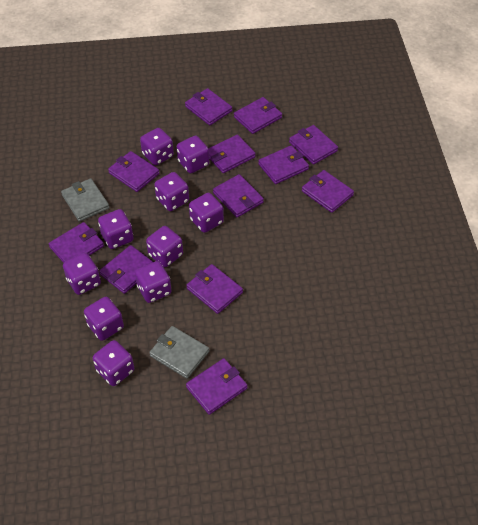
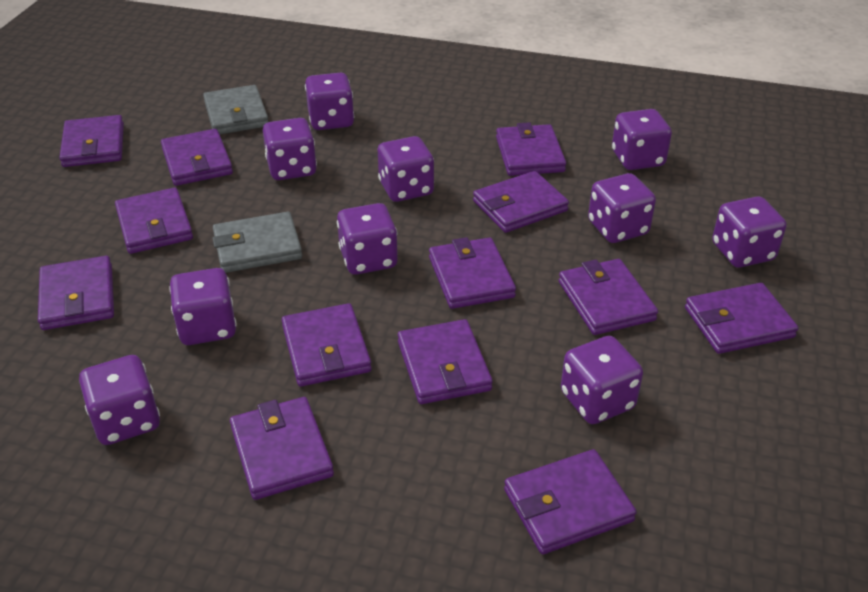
purple wallet: [49,222,104,263] [99,245,153,294] [108,151,160,192] [185,88,232,125] [186,264,243,314] [186,358,248,415] [208,134,256,173] [213,174,264,217] [234,97,282,134] [258,145,309,184] [289,125,338,165] [302,170,354,213] = 12 -> [38,256,114,330] [59,115,124,167] [115,188,193,254] [161,129,233,186] [230,397,334,500] [282,303,372,387] [398,319,493,404] [429,237,516,309] [473,171,569,233] [496,122,566,176] [504,449,637,554] [559,259,658,335] [685,283,799,354] = 13

